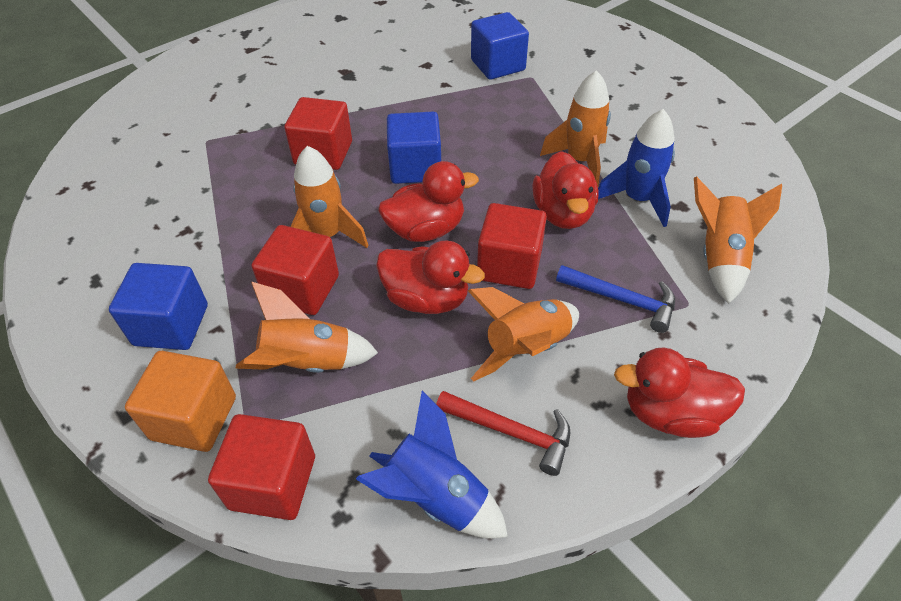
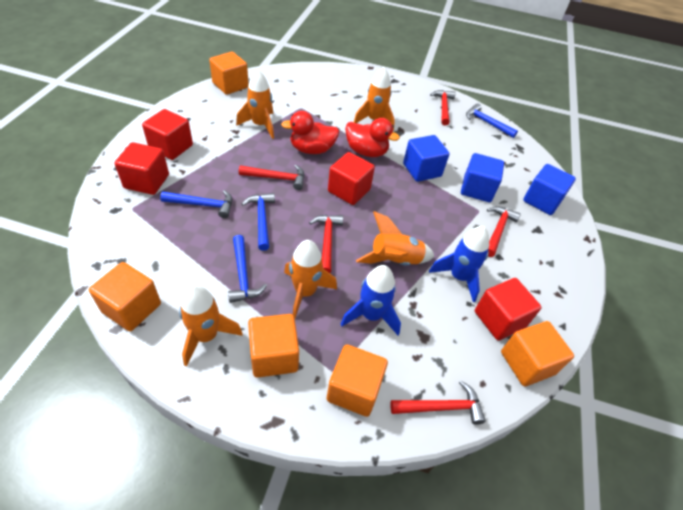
blue hammer: [556,265,675,333] = 1 -> [160,190,232,218] [228,235,267,303] [242,193,275,251] [466,103,518,138] = 4
orange cube: [125,351,236,452] = 1 -> [89,262,161,331] [209,51,249,95] [248,314,299,378] [327,344,388,417] [501,321,574,387] = 5
red duck: [376,240,485,314] [378,161,479,242] [532,151,598,229] [614,347,745,438] = 4 -> [281,111,339,154] [345,118,400,157] = 2
red hammer: [436,391,570,476] = 1 -> [239,165,304,190] [309,215,343,273] [391,381,486,425] [430,90,455,126] [487,206,521,257] = 5

